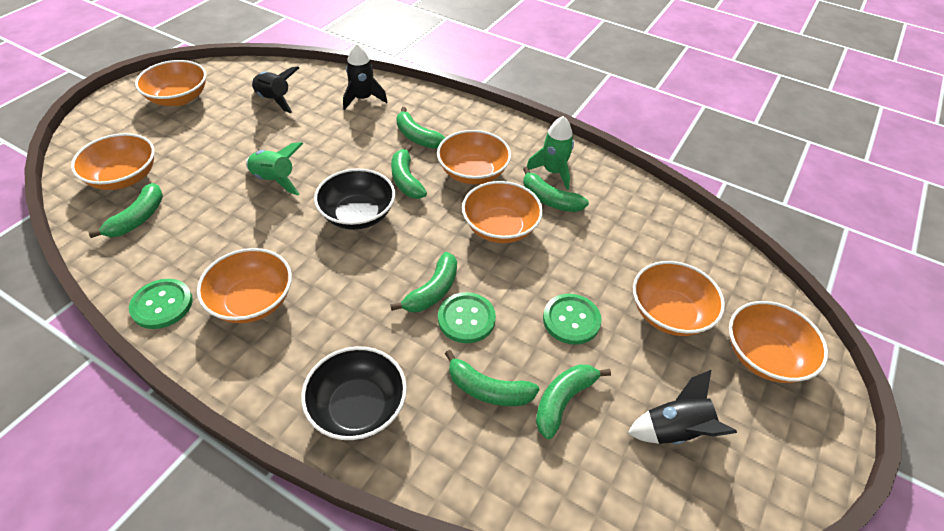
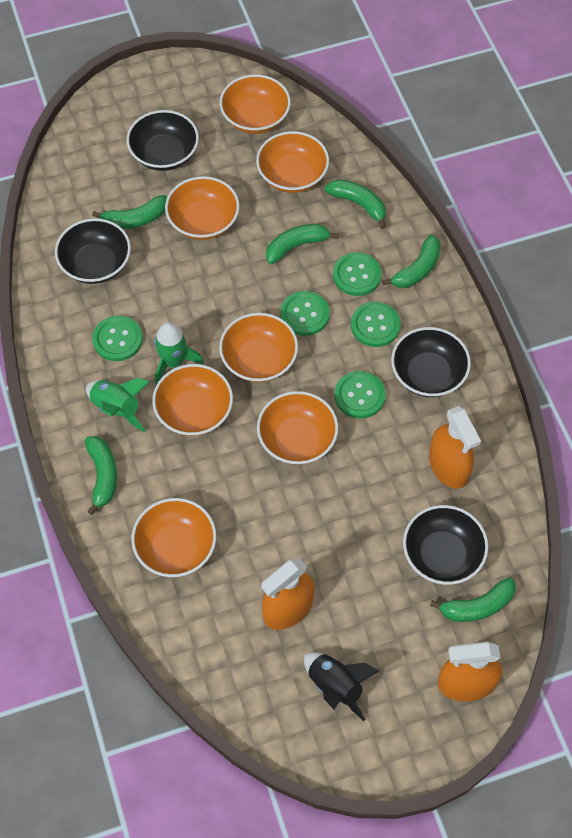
black bowl: [301,346,407,441] [314,168,395,230] = 2 -> [55,218,131,284] [127,110,199,171] [391,327,471,397] [403,505,488,585] = 4
black rocket: [252,67,299,113] [343,43,387,110] [627,370,737,444] = 3 -> [304,652,379,721] = 1
green banana: [89,183,163,238] [390,252,457,312] [391,145,427,199] [396,107,445,149] [445,350,539,406] [523,167,589,212] [536,364,611,439] = 7 -> [85,436,117,515] [92,195,167,229] [266,224,339,264] [325,179,386,229] [382,234,441,288] [430,577,516,622] = 6
green button: [129,279,193,329] [438,292,496,343] [543,294,602,345] = 3 -> [92,315,143,361] [280,291,330,336] [333,252,382,296] [334,371,386,419] [351,302,401,347] = 5
orange spray bottle: none = 0 -> [261,558,315,630] [429,406,481,489] [438,642,502,702] = 3

